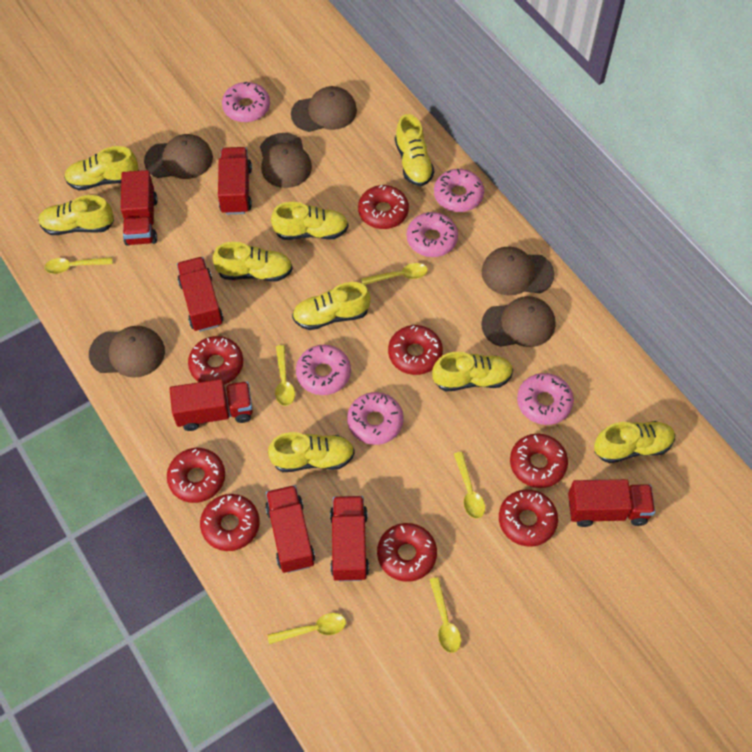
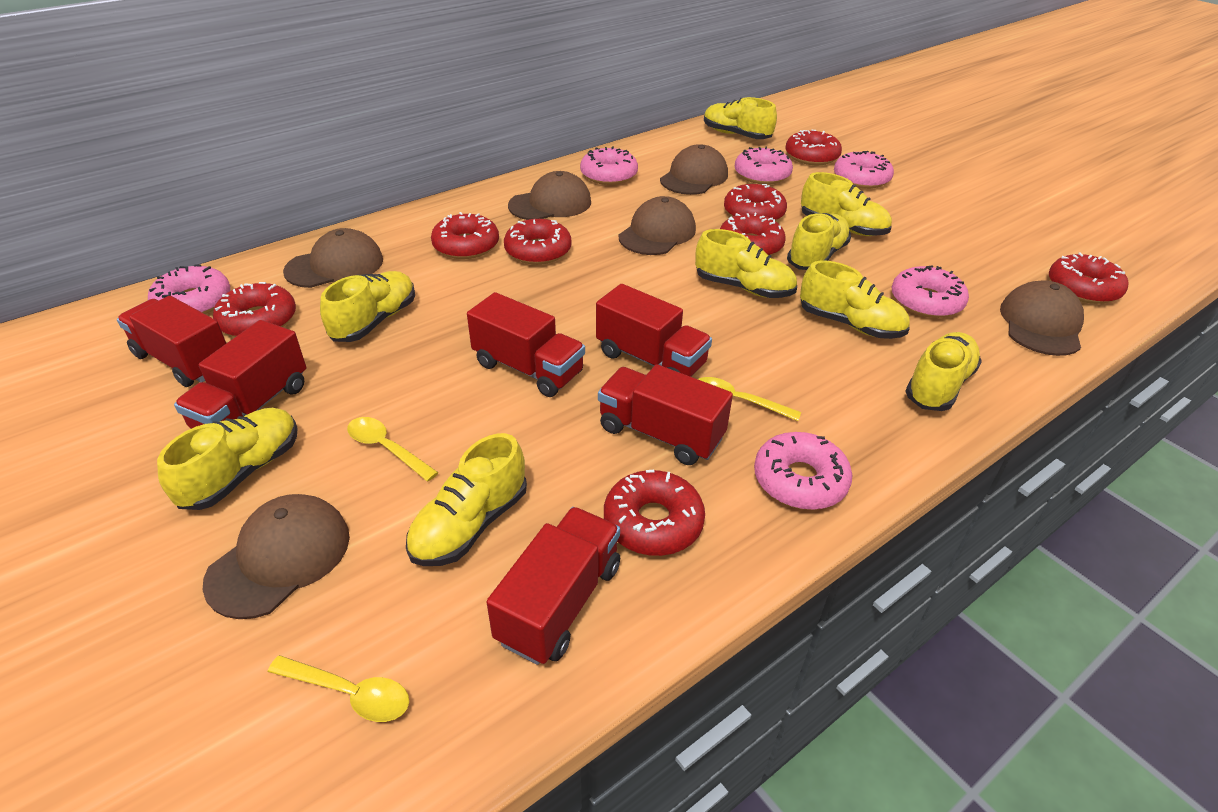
red truck: [121,170,158,246] [170,379,253,431] [177,257,224,332] [218,147,252,215] [265,485,315,573] [330,496,369,581] [568,479,655,527] = 7 -> [117,296,226,387] [174,320,306,429] [467,292,585,397] [486,507,620,665] [596,284,712,377] [598,364,733,465] = 6
yellow spoon: [44,257,112,274] [267,613,346,644] [275,345,295,406] [361,263,428,285] [429,577,461,653] [454,452,485,519] = 6 -> [268,655,409,722] [347,417,438,482] [698,377,801,421] = 3

